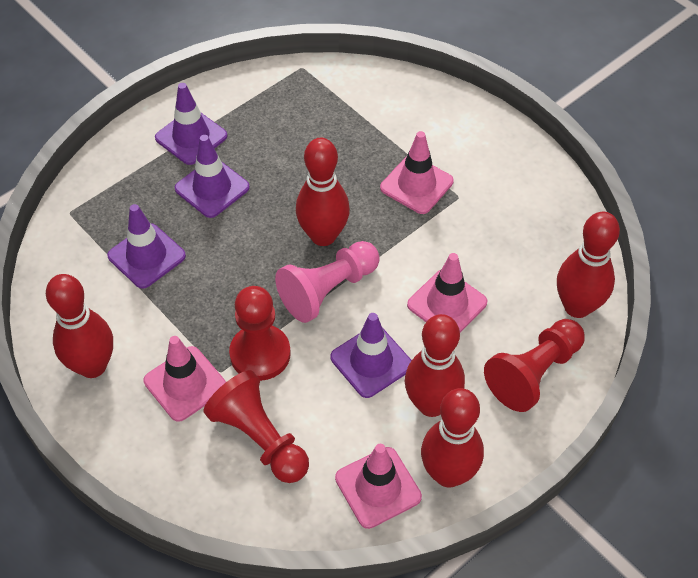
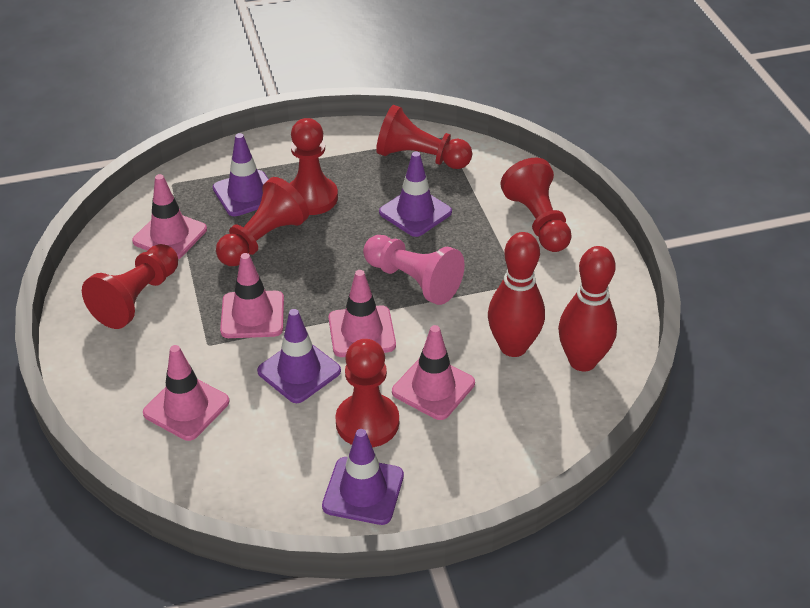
pink traffic cone: [144,336,226,422] [335,444,422,529] [380,131,454,214] [407,253,487,332] = 4 -> [132,174,207,259] [143,345,230,441] [220,253,284,338] [329,270,396,357] [392,325,475,420] = 5
red bowling pin: [46,274,113,378] [296,138,350,246] [405,314,465,417] [421,388,484,487] [557,212,620,318] = 5 -> [488,232,545,357] [558,246,617,371] = 2
red pawn: [203,370,309,483] [229,286,291,381] [484,319,585,412] = 3 -> [82,244,178,329] [216,177,309,266] [289,118,338,215] [335,339,399,448] [376,105,473,169] [501,158,572,252] = 6

